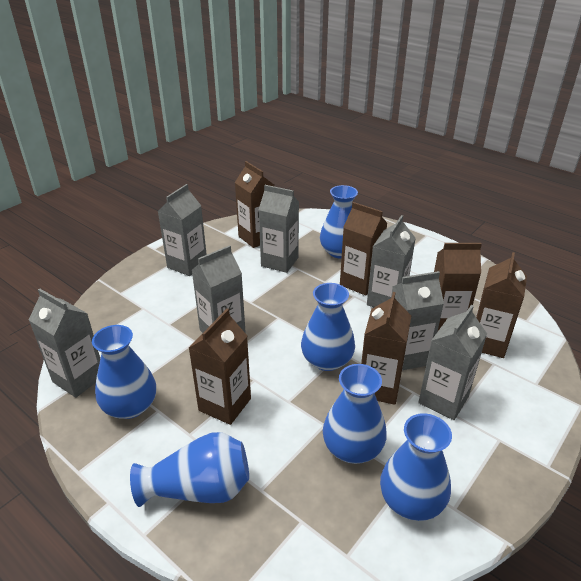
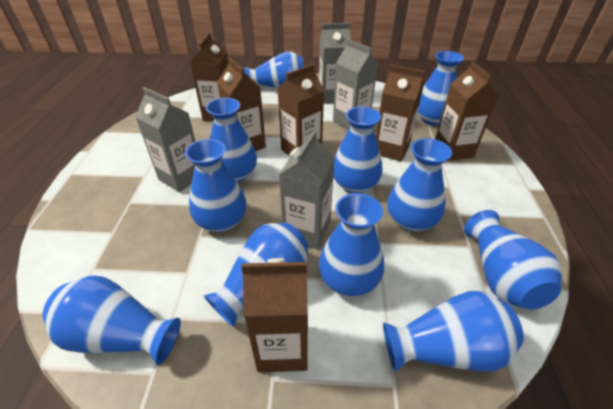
blue vase: [92,325,156,419] [130,432,249,507] [301,283,355,371] [320,185,358,258] [323,364,387,464] [380,413,452,521] = 6 -> [43,275,181,365] [185,139,247,232] [204,223,308,327] [206,98,257,183] [244,51,304,88] [319,193,384,296] [333,107,382,193] [383,291,524,372] [387,138,452,232] [417,51,464,125] [464,210,562,310] = 11
grey carton: [29,288,100,398] [157,184,207,276] [192,245,246,334] [259,185,299,273] [367,215,416,307] [391,271,444,370] [418,305,487,420] = 7 -> [135,87,196,192] [279,130,335,249] [319,23,351,104] [333,39,378,130] = 4

